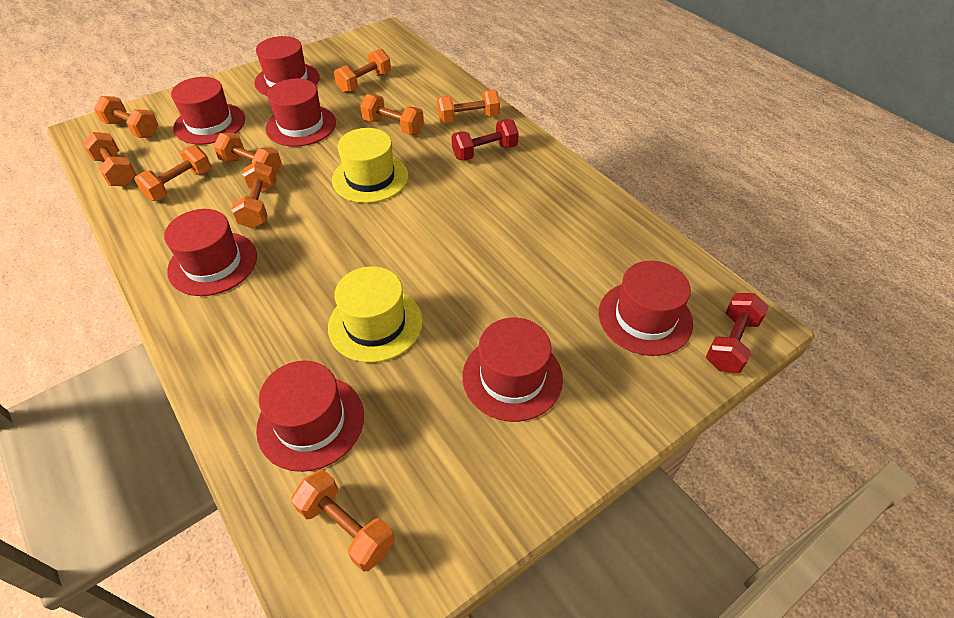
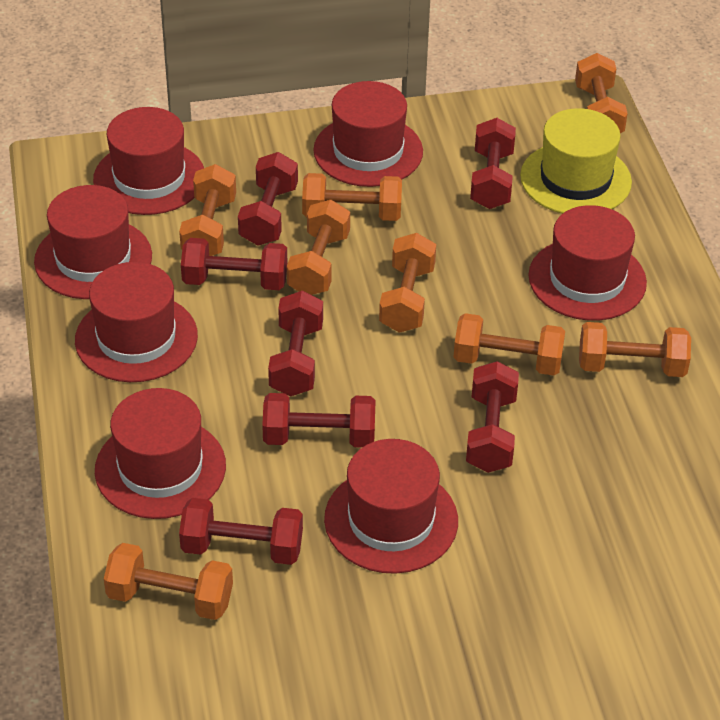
orange dumbbell: [82,132,136,186] [94,96,158,138] [134,145,211,201] [213,133,282,176] [231,161,276,229] [291,469,395,572] [334,49,391,93] [360,94,424,135] [437,90,500,123] = 9 -> [104,543,233,620] [179,164,236,256] [287,200,350,295] [302,173,402,221] [379,233,436,333] [454,313,565,376] [575,53,628,133] [579,322,691,377] = 8
red dumbbell: [452,119,519,161] [706,293,769,373] = 2 -> [179,498,303,565] [181,238,287,290] [238,152,298,246] [262,393,375,447] [268,291,323,396] [466,361,519,473] [470,118,516,209] = 7
yellow hat: [328,266,423,363] [332,128,408,203] = 2 -> [520,108,632,214] = 1

